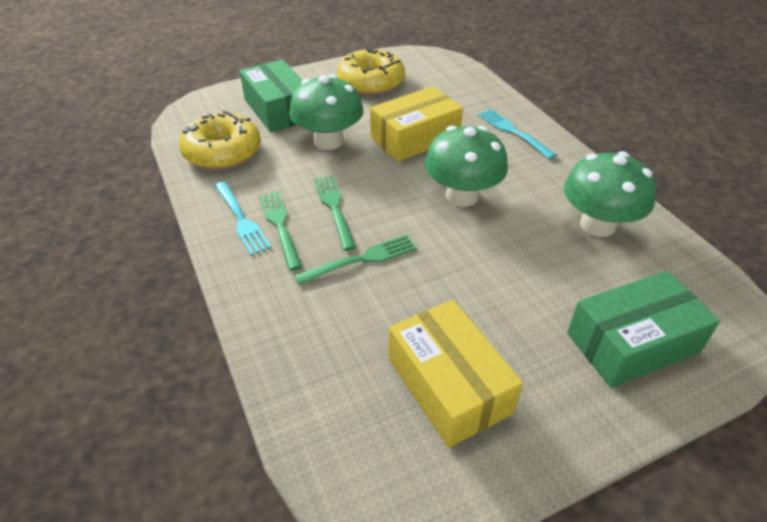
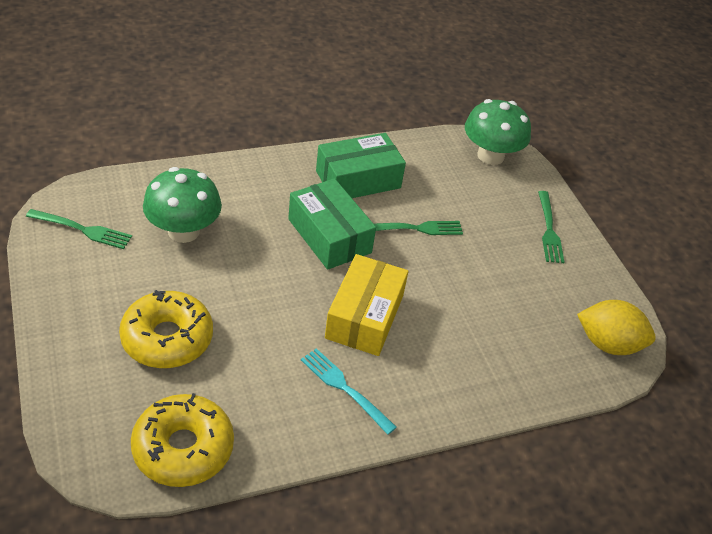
green mushroom: [289,74,363,150] [424,125,508,207] [564,151,656,237] = 3 -> [143,167,222,243] [465,99,531,165] = 2
turquoise fork: [214,181,271,255] [478,109,557,159] = 2 -> [301,348,397,435] = 1
yellow box: [370,86,463,162] [389,300,523,448] = 2 -> [325,254,409,356] = 1
yellow lemon: none = 0 -> [577,300,656,355] = 1

